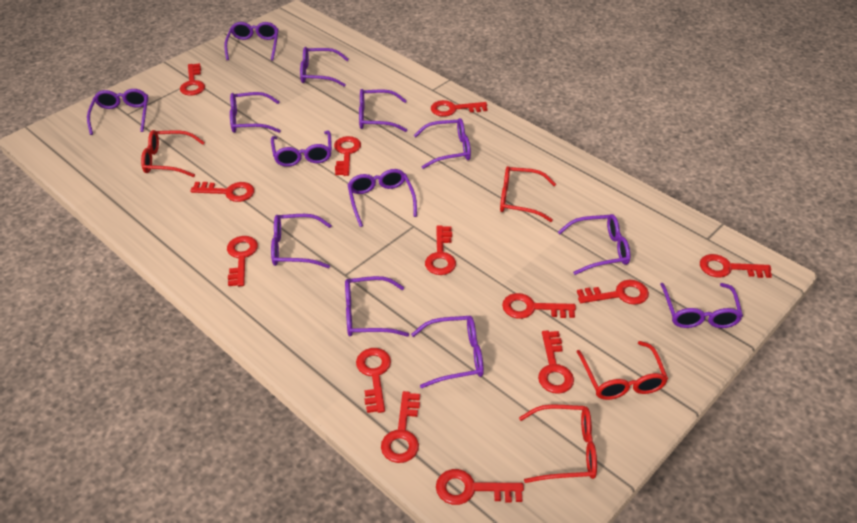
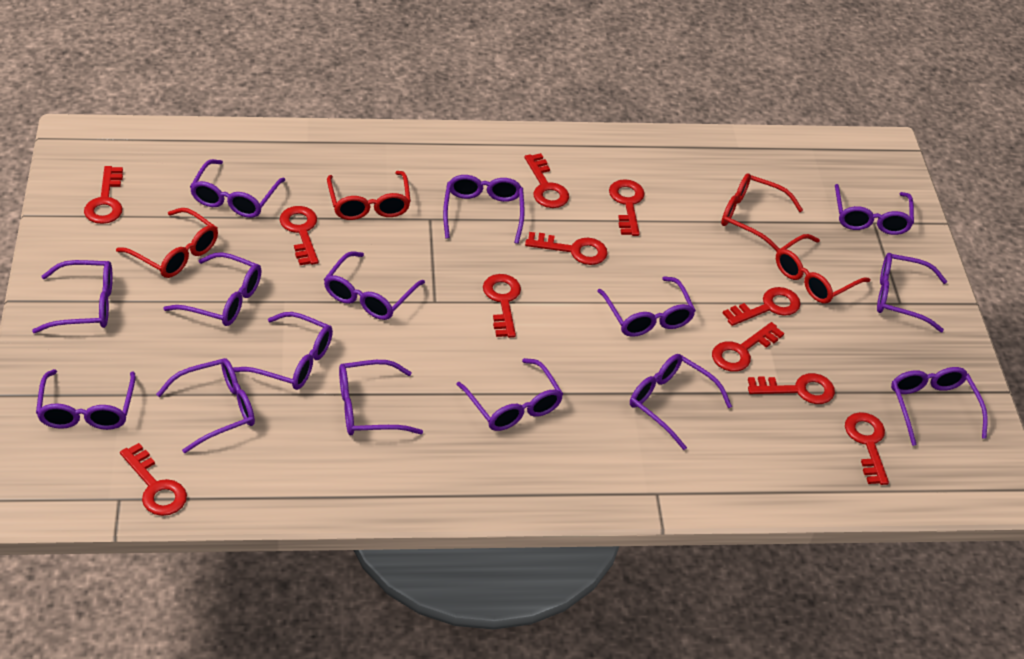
purple glasses: [87,89,148,135] [224,22,278,61] [230,92,281,133] [271,131,332,167] [271,214,332,268] [300,47,349,87] [345,276,409,337] [347,169,417,227] [359,89,407,132] [411,316,484,388] [414,118,471,169] [558,214,630,275] [660,283,743,328] = 13 -> [32,260,113,333] [36,369,136,430] [156,358,255,453] [163,252,262,326] [190,159,285,218] [233,312,333,390] [324,251,425,320] [339,360,423,436] [443,175,525,244] [456,358,563,431] [597,276,696,337] [630,354,732,450] [835,184,914,235] [877,253,947,332] [891,367,988,446] = 15
red key: [180,63,205,96] [190,182,254,202] [227,236,258,286] [334,136,361,176] [356,348,391,413] [381,391,420,463] [425,225,456,275] [431,100,488,117] [436,469,524,505] [502,293,576,319] [538,330,574,394] [577,280,649,305] [700,254,772,278] = 13 -> [84,166,123,224] [120,443,187,516] [280,206,319,265] [483,274,521,338] [525,153,569,208] [525,232,608,265] [609,179,645,236] [712,322,784,372] [723,287,801,326] [748,373,835,404] [845,412,889,485] = 11

